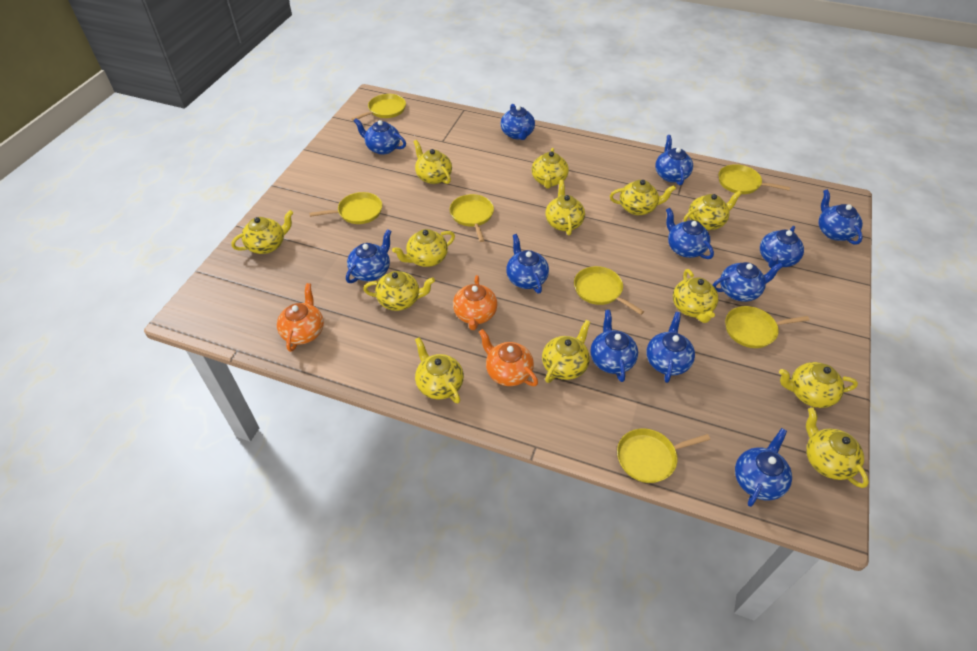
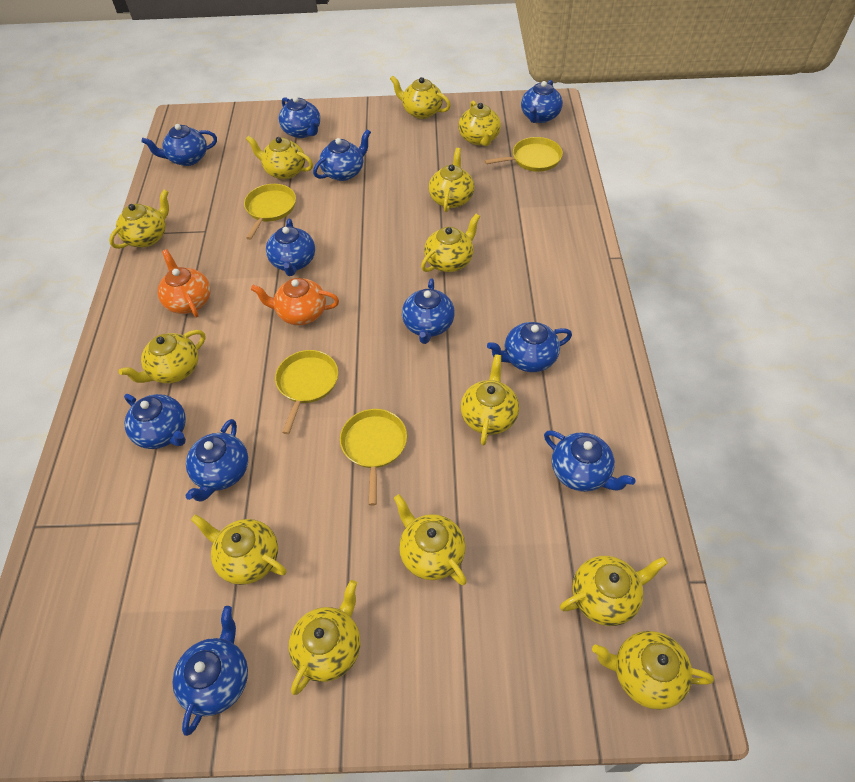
blue teapot: [346,229,392,283] [354,118,406,155] [501,104,535,140] [506,234,549,293] [590,310,638,382] [647,312,695,383] [655,135,693,185] [666,208,714,259] [713,262,783,302] [735,428,792,507] [760,226,804,268] [818,189,863,245] = 12 -> [124,394,186,449] [141,124,217,166] [173,606,248,736] [185,419,248,502] [266,218,315,276] [279,96,320,138] [313,129,371,181] [402,279,455,344] [487,322,572,372] [521,80,563,123] [544,431,636,492] = 11
orange teapot: [277,283,324,352] [453,275,497,330] [479,329,538,386] = 3 -> [158,249,210,317] [251,278,339,325] = 2
yellow pan: [309,192,382,224] [351,94,406,121] [450,194,494,242] [574,266,644,315] [617,428,710,483] [719,164,790,194] [725,306,810,348] = 7 -> [244,184,296,240] [275,350,338,434] [340,409,407,506] [485,137,563,172] = 4

